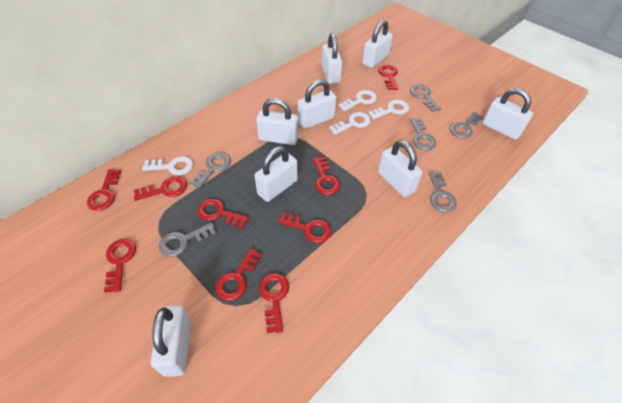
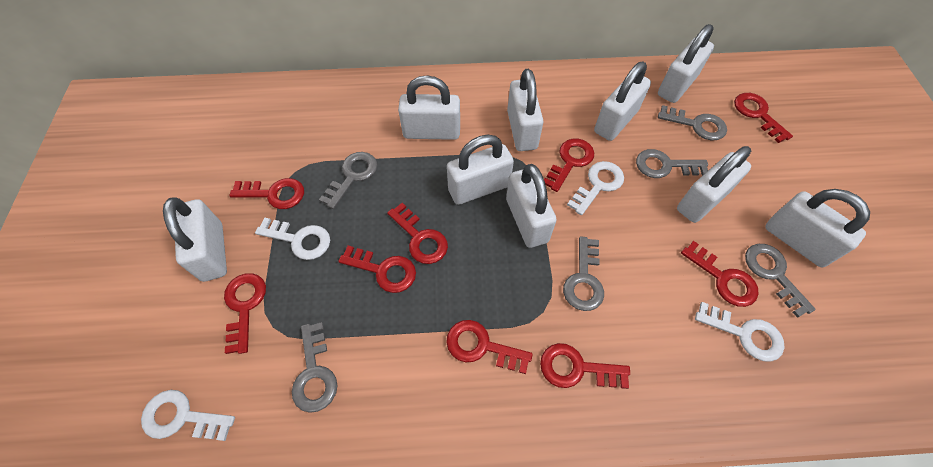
white padlock: [151,305,192,377] [254,146,298,202] [256,98,298,145] [298,79,337,129] [322,33,342,84] [362,20,393,68] [378,140,422,197] [483,88,533,140] = 8 -> [163,197,227,282] [398,75,460,140] [447,134,514,205] [506,164,557,248] [507,69,543,151] [594,62,651,141] [658,24,714,103] [677,146,751,223] [765,189,870,267] = 9

